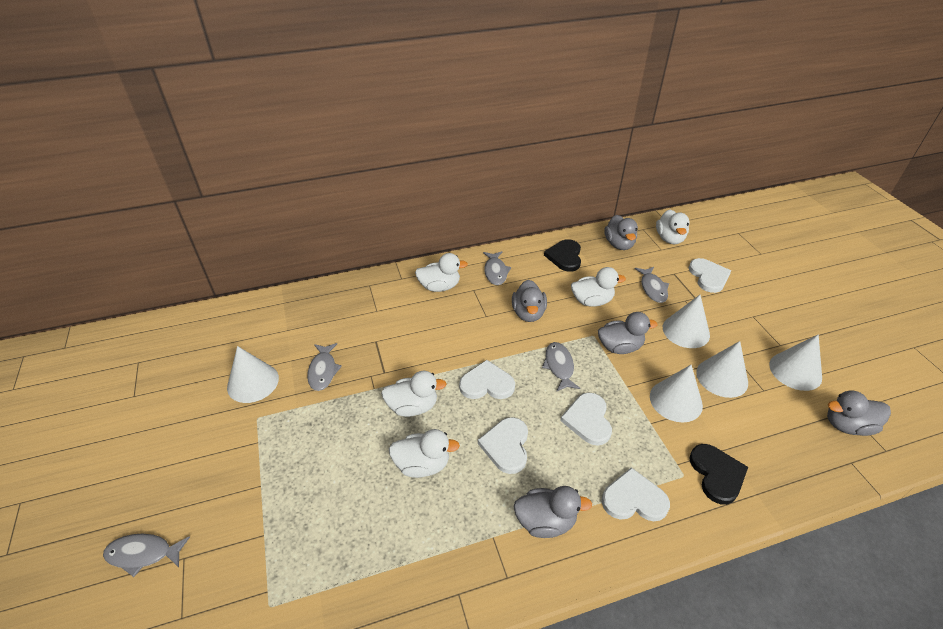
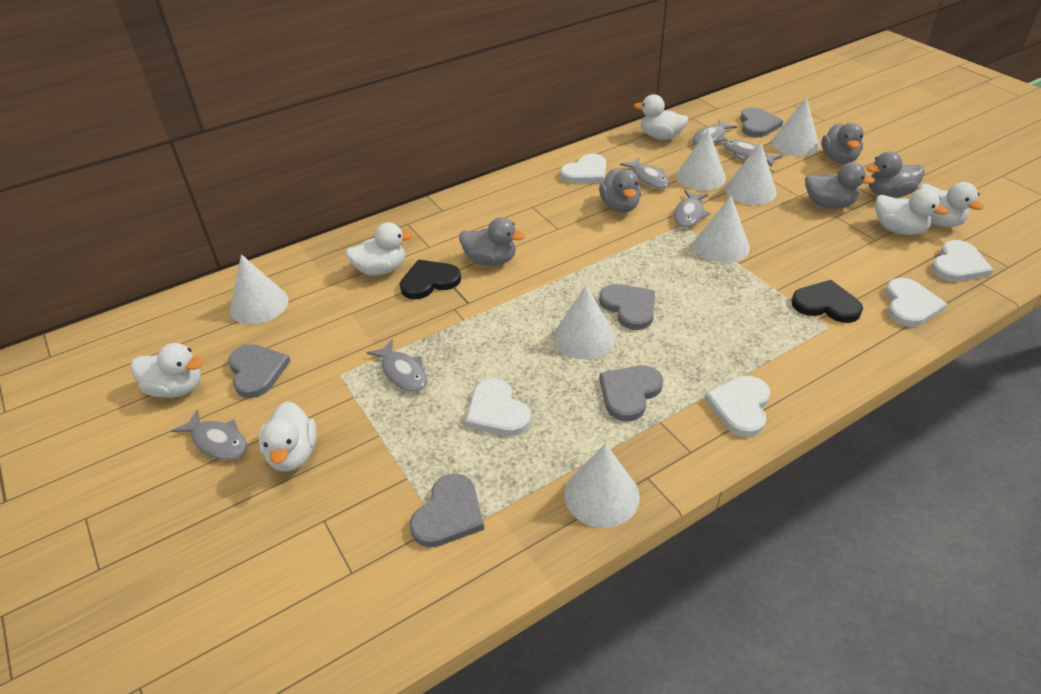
grey fish: [103,534,190,577] [307,343,342,391] [483,251,511,285] [542,342,580,392] [635,267,669,303] = 5 -> [171,410,247,460] [367,339,427,392] [620,157,670,189] [673,190,710,228] [692,120,737,145] [723,140,783,167] = 6
grey heart: none = 0 -> [228,344,291,398] [410,474,484,547] [599,284,655,330] [599,365,663,421] [740,108,783,137] = 5
white cone: [227,346,279,403] [650,365,703,423] [663,295,710,348] [696,341,748,398] [769,334,822,391] = 5 -> [230,254,289,324] [554,286,615,359] [564,443,640,528] [676,129,726,191] [694,196,750,263] [725,142,777,205] [771,97,819,156] = 7
white duck: [381,371,447,417] [389,429,460,478] [415,253,468,292] [571,267,626,307] [656,209,690,244] = 5 -> [131,343,203,398] [259,401,317,472] [345,222,413,276] [634,94,688,140] [876,189,949,235] [918,182,984,227] = 6

